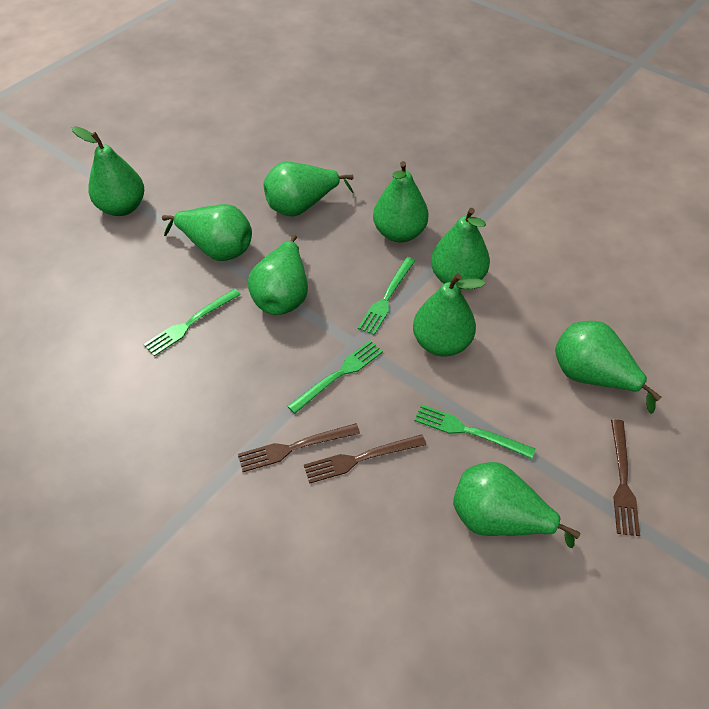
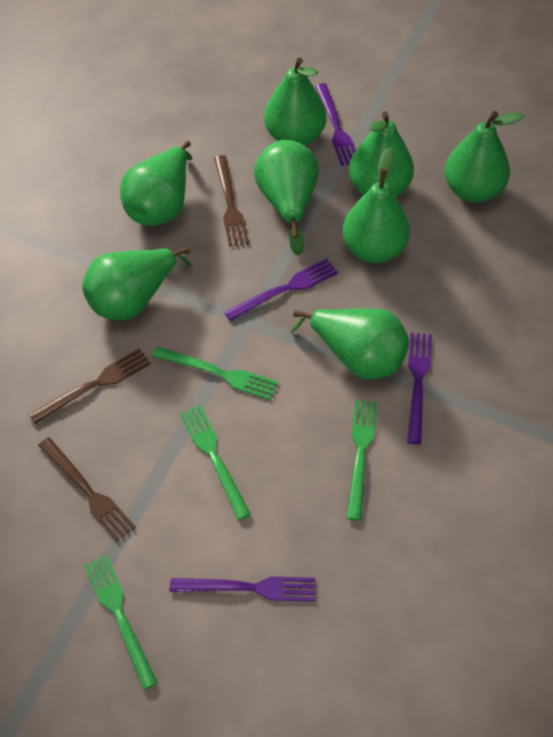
green pear: [72,126,144,216] [162,204,252,261] [248,235,308,315] [264,162,354,216] [373,161,429,242] [413,273,485,357] [431,208,490,289] [453,462,580,548] [555,321,661,414] = 9 -> [82,247,192,320] [120,141,192,226] [254,140,319,256] [264,58,326,146] [290,309,409,379] [343,147,410,263] [349,111,414,197] [444,111,525,203] = 8
purple fork: none = 0 -> [170,576,316,602] [224,259,338,321] [316,83,356,166] [407,333,432,444] = 4

